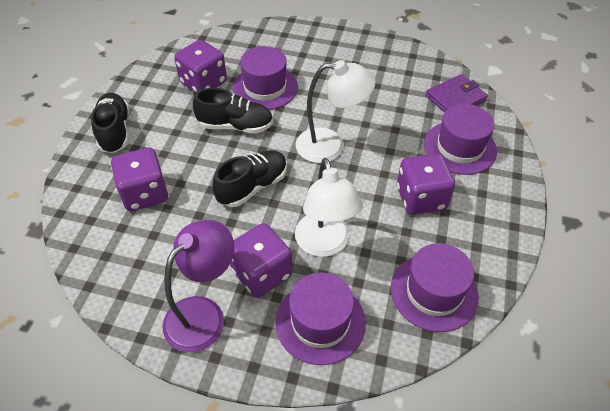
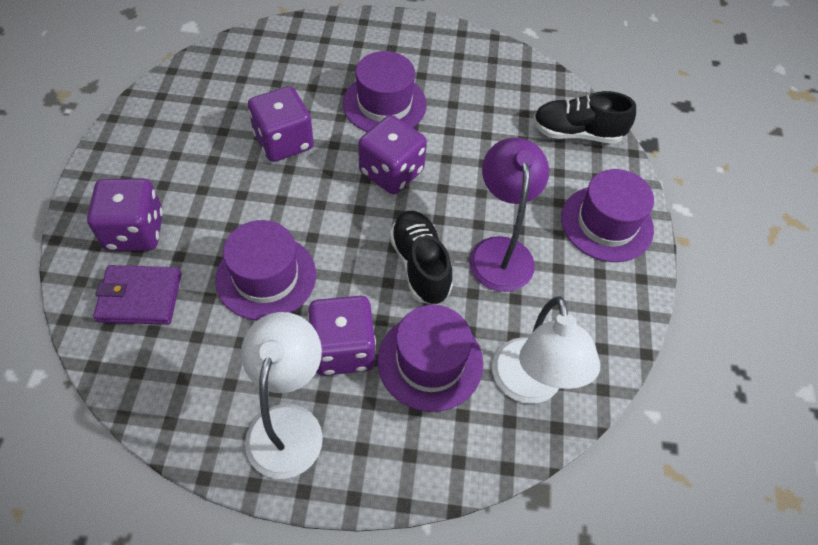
black shoe: [91,93,130,153] [193,88,273,134] [213,150,287,207] = 3 -> [390,211,453,304] [533,91,636,144] = 2

